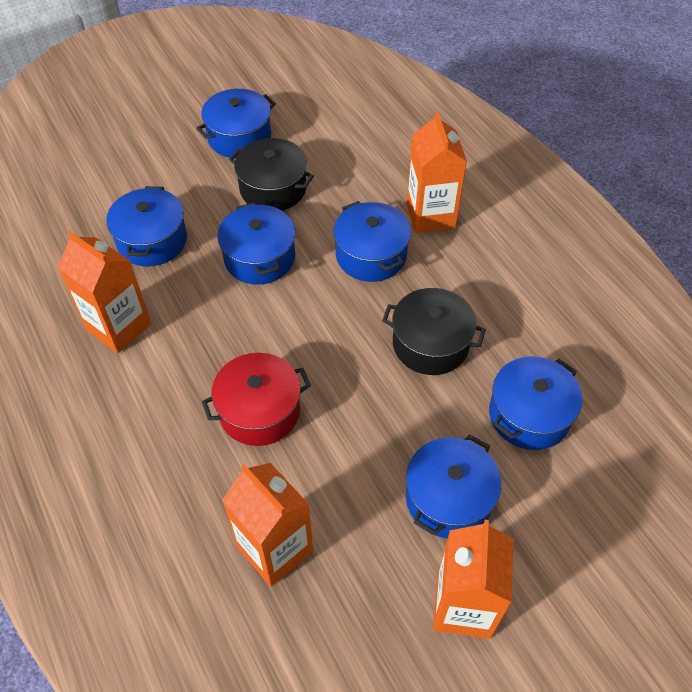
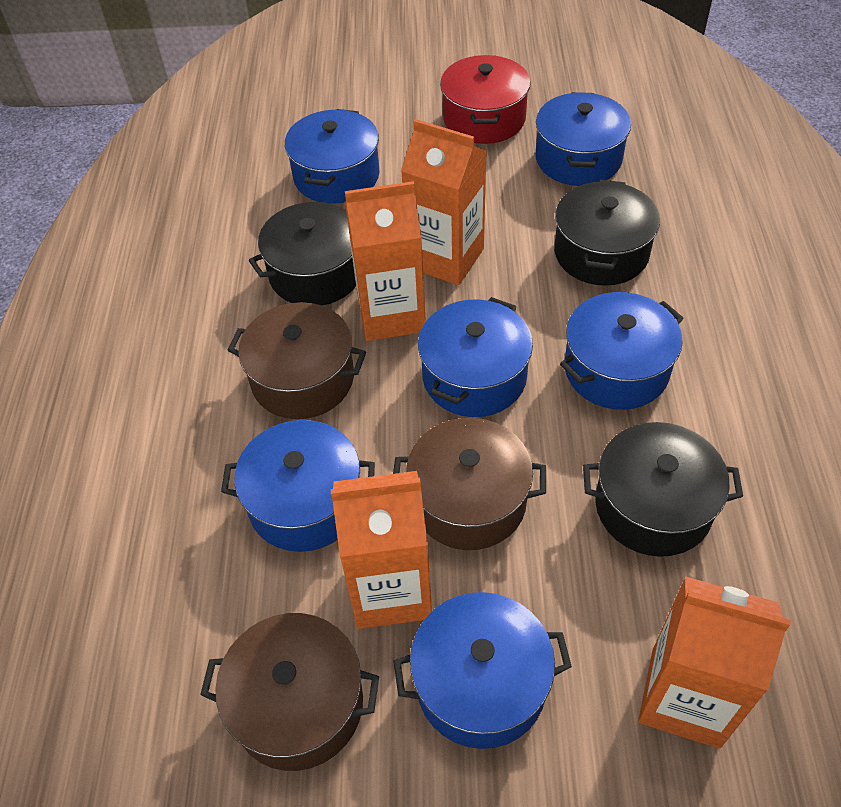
black pot: [229,138,314,211] [382,288,486,375] = 2 -> [249,202,356,305] [554,180,660,286] [583,422,743,557] = 3
brown pot: none = 0 -> [200,613,379,771] [228,302,366,419] [393,418,546,550] = 3

